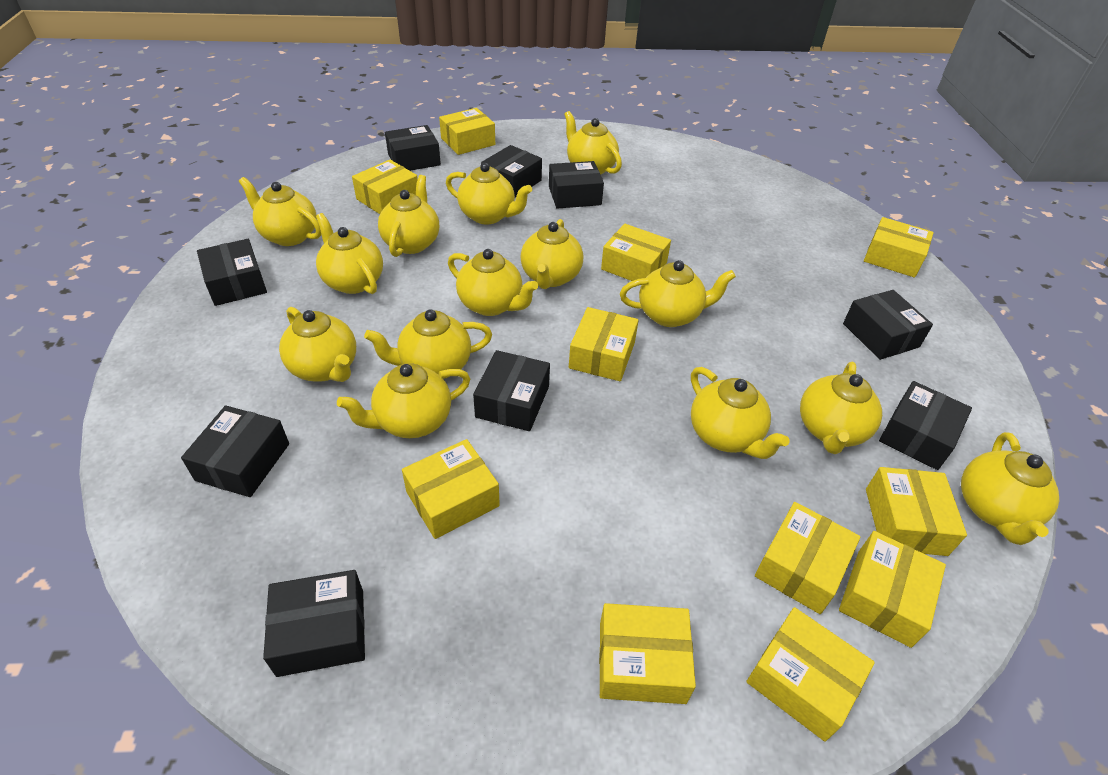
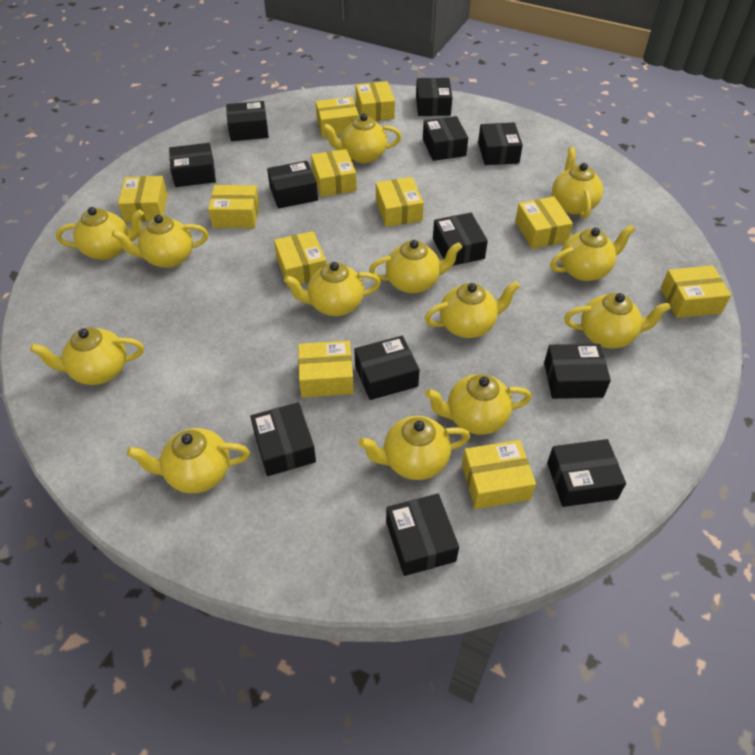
black box: [181,405,289,497] [197,239,267,306] [263,570,365,677] [385,125,441,171] [473,350,550,431] [481,145,542,198] [549,161,604,209] [843,290,933,360] [879,381,972,470] = 9 -> [169,143,216,187] [226,101,269,141] [250,402,316,476] [267,161,318,209] [354,336,420,400] [386,494,459,576] [416,78,452,116] [423,116,468,161] [433,213,488,265] [478,123,523,165] [544,344,611,399] [547,439,626,507] = 12
yellow teapot: [239,177,321,246] [279,307,356,382] [316,213,383,294] [337,363,470,438] [364,309,492,379] [378,175,439,257] [446,163,532,225] [448,249,538,316] [521,219,583,289] [564,111,622,175] [620,260,736,327] [691,367,789,459] [800,362,882,454] [961,432,1059,545] = 14 -> [30,327,144,385] [56,207,144,260] [112,215,208,268] [127,428,250,493] [284,262,381,316] [322,113,401,164] [359,416,470,480] [369,240,462,293] [425,281,520,338] [425,374,532,435] [550,225,635,281] [552,147,603,219] [564,293,671,349] = 13

